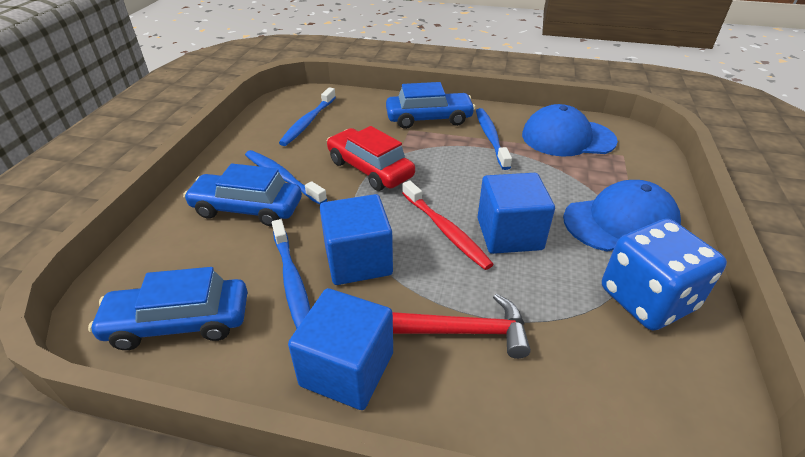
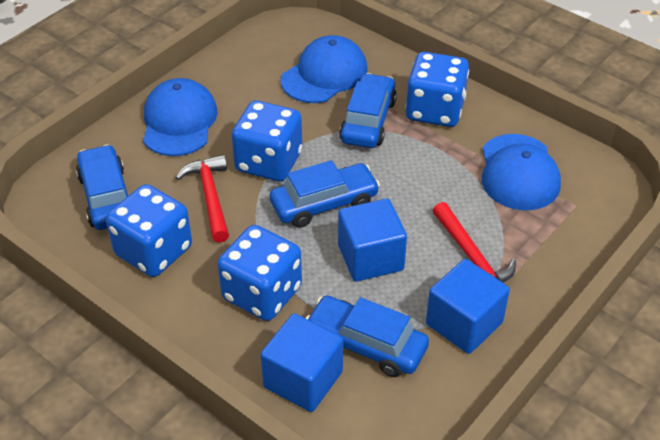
blue cap: [522,104,618,156] [563,180,681,252] = 2 -> [143,78,217,156] [281,35,368,103] [482,134,561,210] = 3
blue car: [88,267,248,350] [183,164,302,226] [386,82,475,129] = 3 -> [76,144,128,230] [269,160,380,228] [306,296,429,377] [339,73,397,148] = 4
blue dice: [602,219,727,331] = 1 -> [106,184,192,277] [217,225,302,321] [232,101,302,181] [406,52,469,127] = 4
blue toothbrush: [245,150,327,205] [272,219,311,329] [279,87,336,146] [476,108,512,170] = 4 -> none = 0
red car: [327,126,415,191] = 1 -> none = 0
red hammer: [393,294,531,359] = 1 -> [176,155,229,243] [433,202,516,283] = 2
red toothbrush: [402,180,494,270] = 1 -> none = 0

